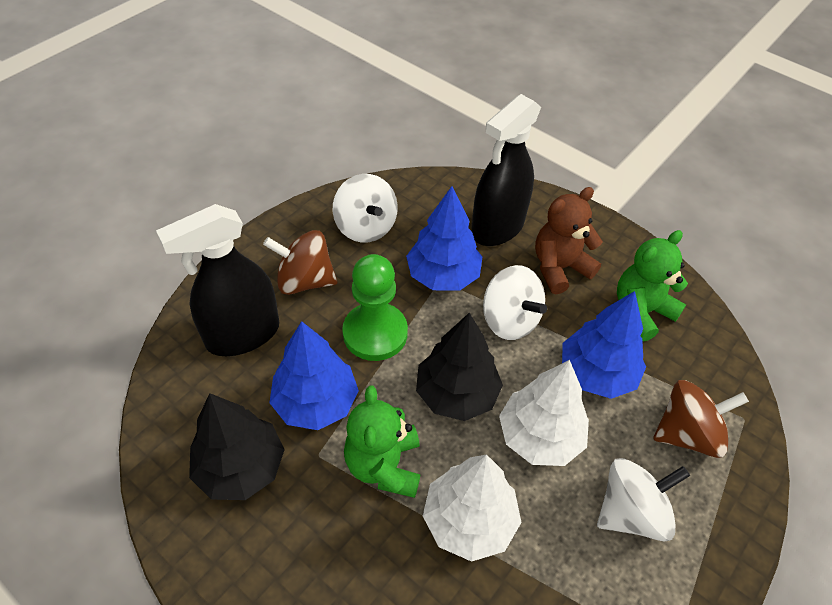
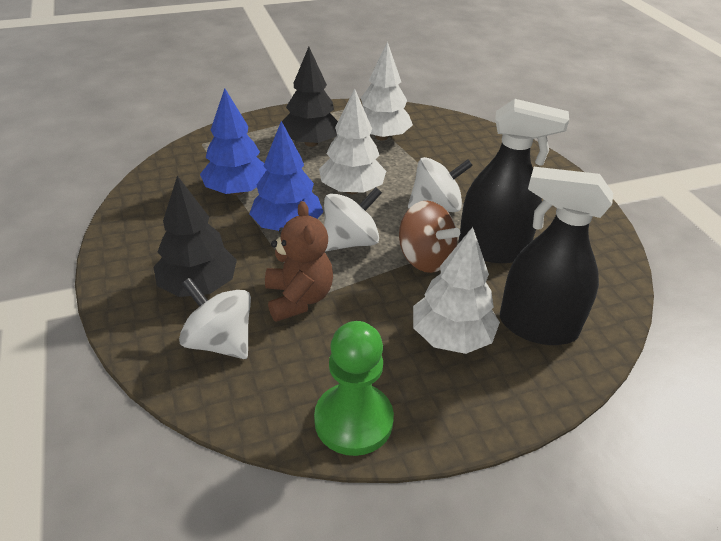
blue tree: [269,321,359,430] [406,186,482,291] [562,291,646,399] = 3 -> [200,88,267,195] [249,121,323,231] = 2
brown spinning top: [263,230,337,295] [653,380,749,458] = 2 -> [399,201,460,273] = 1
green teddy bear: [344,385,420,498] [617,230,688,341] = 2 -> none = 0
white tree: [423,455,522,562] [499,360,589,466] = 2 -> [319,89,386,194] [361,42,413,140] [413,227,500,354] = 3

